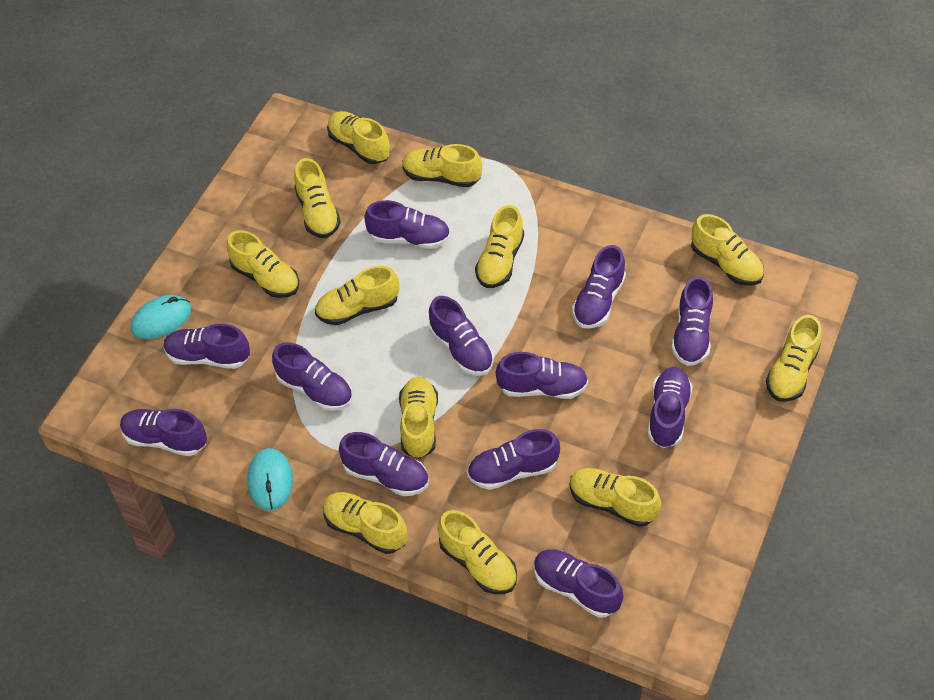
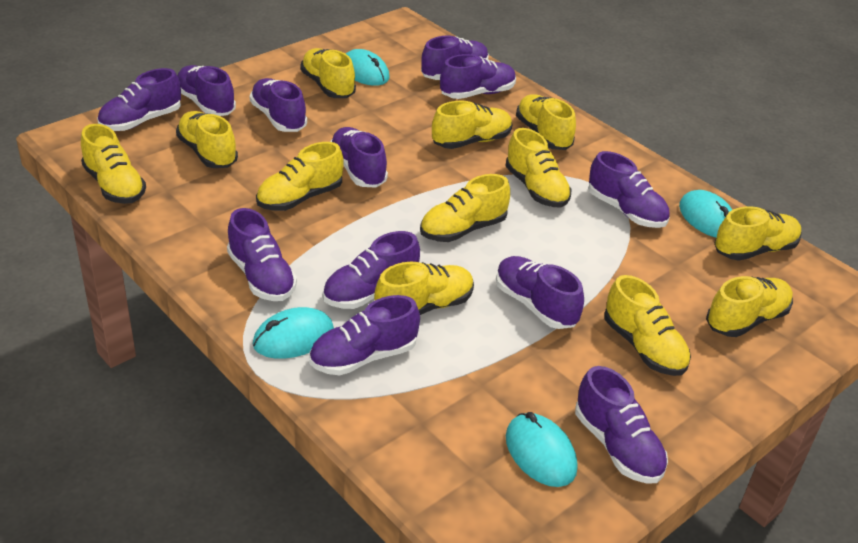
turquoise mouse: [130,295,191,339] [247,448,293,510] = 2 -> [253,307,334,359] [346,49,389,86] [506,412,577,487] [679,190,732,238] = 4

